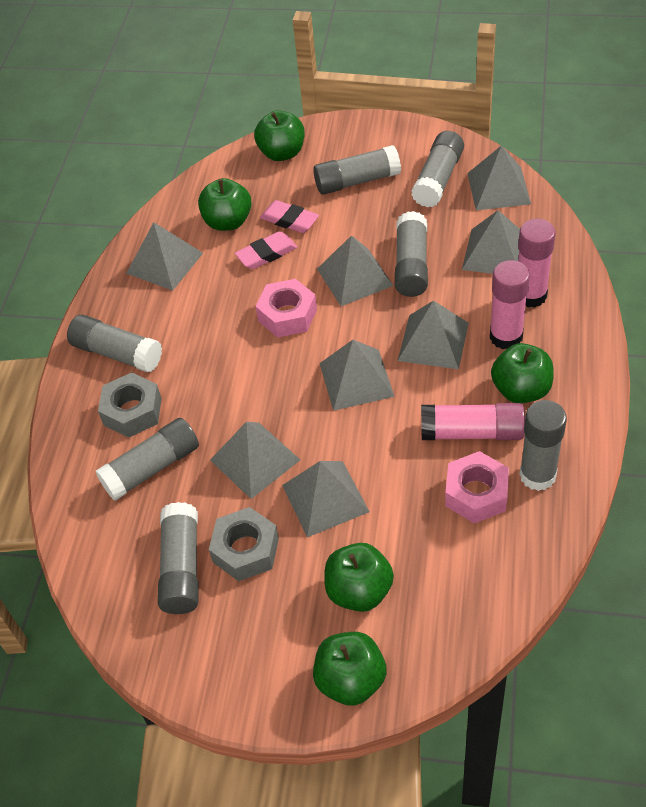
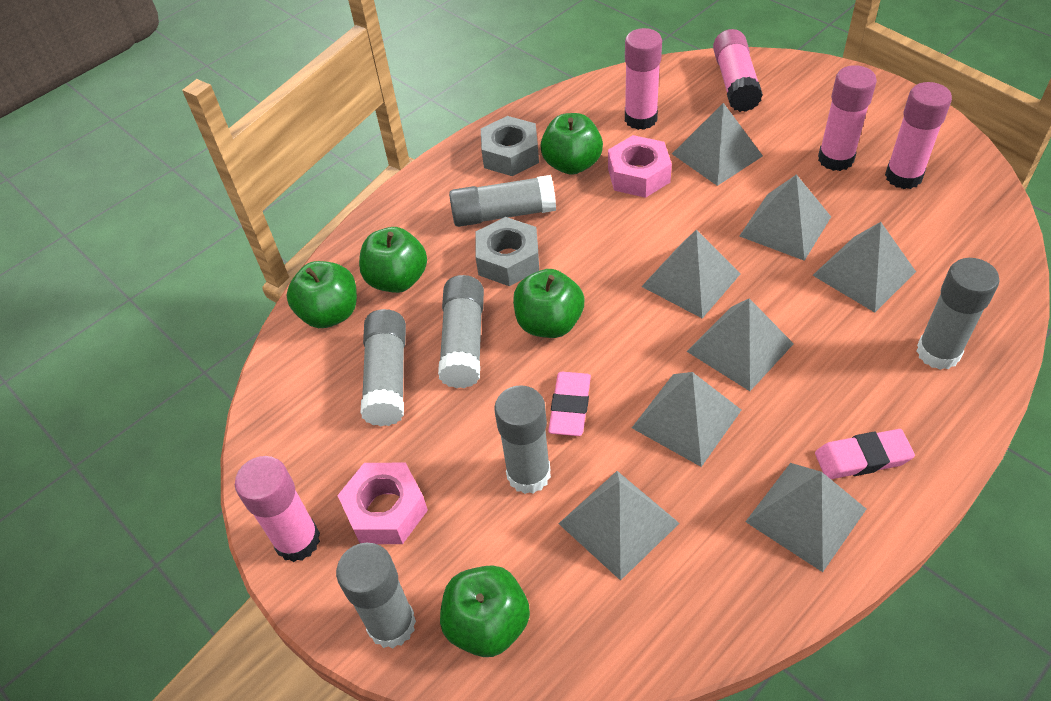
grey glue stick: [67,315,162,372] [96,418,199,501] [158,502,198,614] [313,145,401,195] [395,211,428,297] [411,131,464,208] [519,400,567,491] = 7 -> [336,543,416,648] [360,309,406,426] [438,275,484,388] [449,175,556,227] [494,385,551,494] [917,258,1000,370] = 6
pink glue stick: [421,403,525,440] [490,260,530,349] [518,219,555,308] = 3 -> [235,456,320,562] [625,28,662,130] [713,29,763,112] [818,65,877,171] [885,82,952,189] = 5

